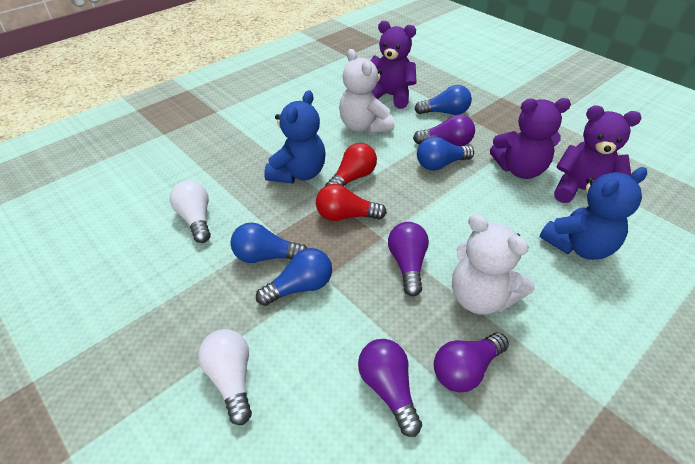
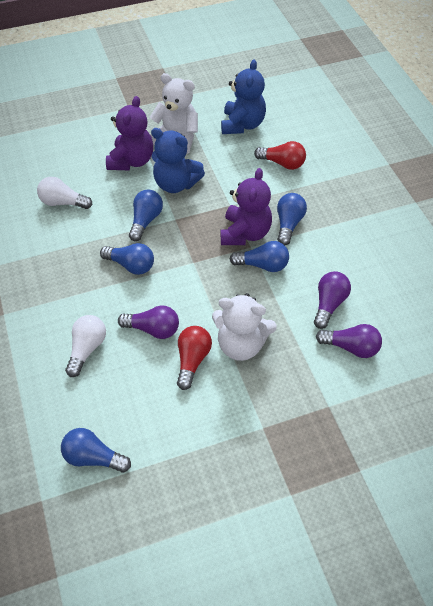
blue light bulb: [230,222,307,263] [256,248,332,306] [415,85,472,115] [417,137,474,170] = 4 -> [61,428,131,473] [100,243,154,275] [129,189,163,241] [230,241,289,272] [277,193,307,245] = 5
purple light bulb: [358,339,422,437] [388,222,429,296] [413,114,475,146] [434,332,509,393] = 4 -> [118,305,179,339] [314,271,351,329] [316,324,382,358] = 3
purple teddy bear: [371,21,417,109] [490,98,571,179] [554,105,642,203] = 3 -> [106,96,153,170] [221,168,272,245] = 2

